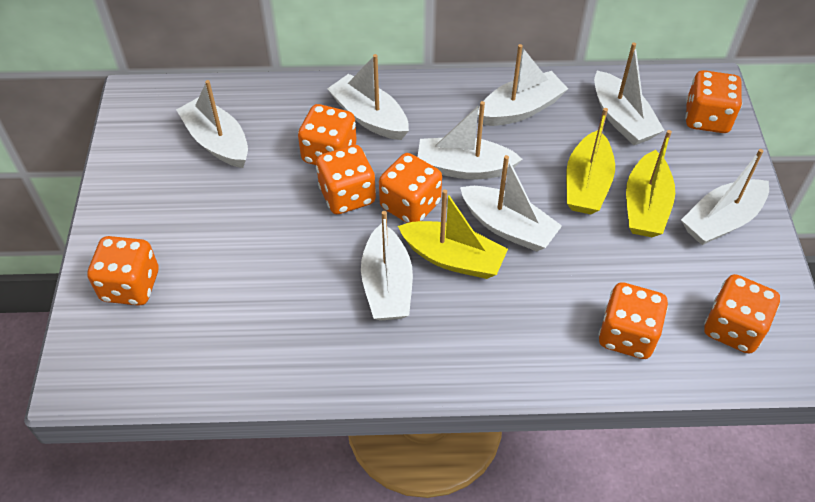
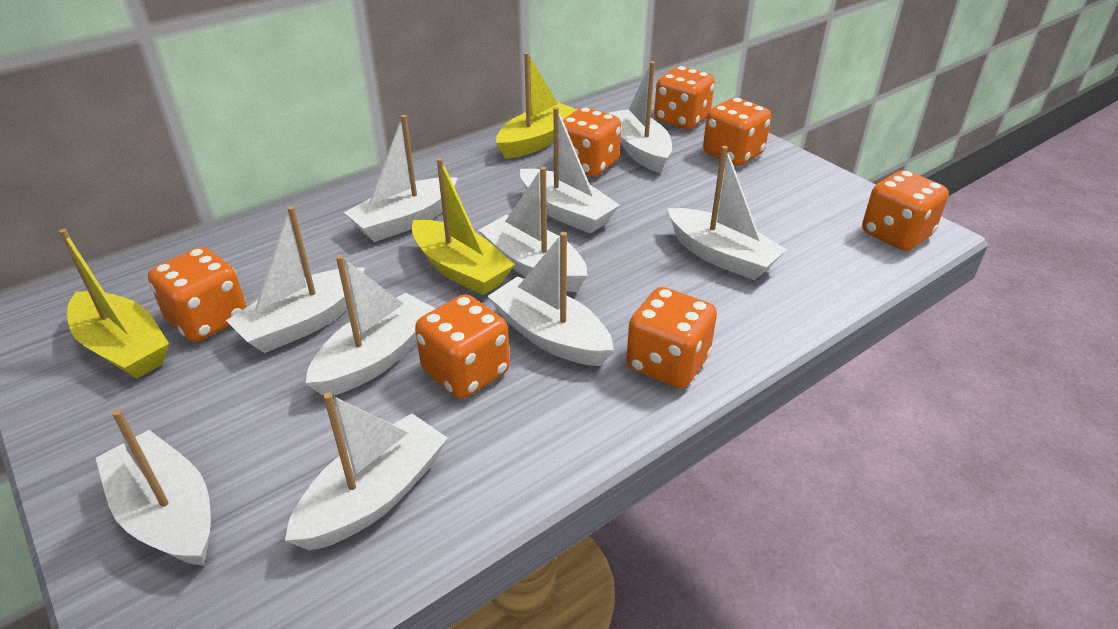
white boat: [176,80,248,168] [327,54,409,140] [361,211,413,321] [418,101,523,179] [460,155,562,252] [478,44,568,126] [594,43,665,145] [681,149,769,245] = 8 -> [96,409,211,566] [226,206,365,353] [285,392,448,550] [306,255,436,396] [344,115,457,242] [478,167,587,292] [488,232,614,366] [520,107,620,234] [608,61,672,173] [668,146,787,280] = 10

